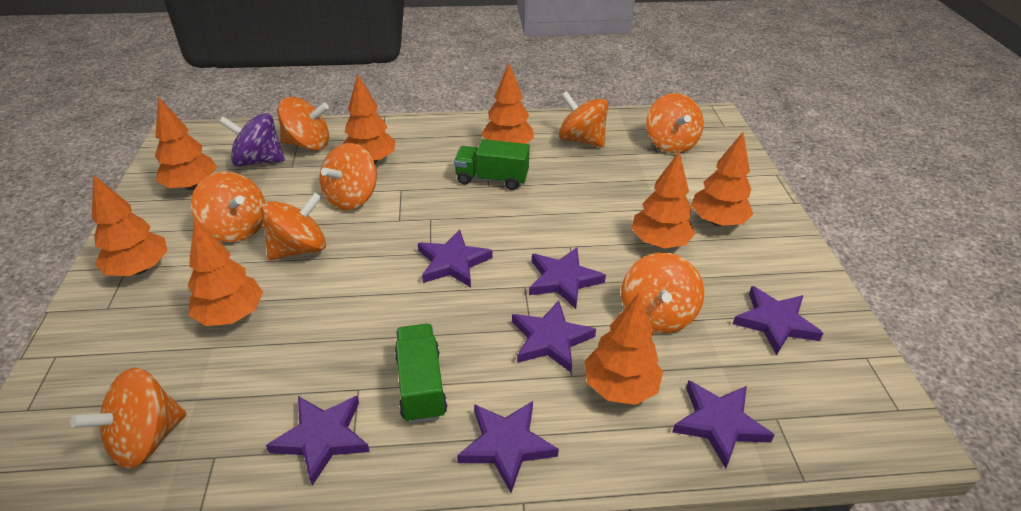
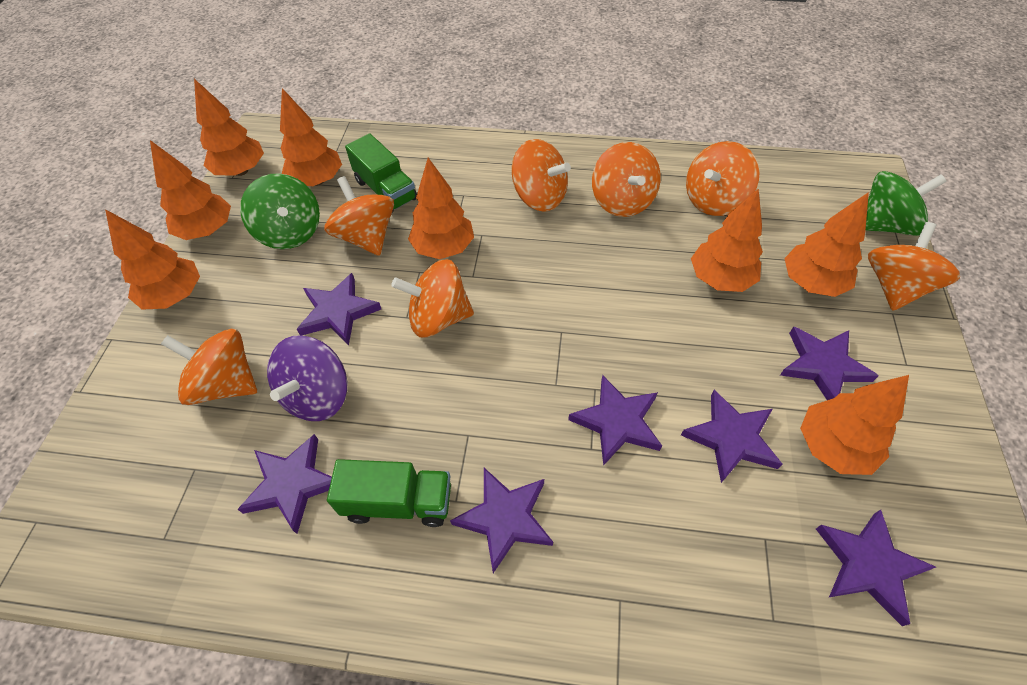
green spinning top: none = 0 -> [240,173,320,249] [865,171,947,236] = 2
orange spinning top: [70,368,186,469] [191,172,265,242] [261,193,326,260] [278,97,329,150] [319,143,377,210] [559,91,608,147] [621,252,704,333] [646,93,704,153] = 8 -> [161,329,257,405] [324,176,394,256] [391,259,474,338] [512,139,571,212] [592,142,661,217] [686,141,760,216] [868,222,960,311] = 7

